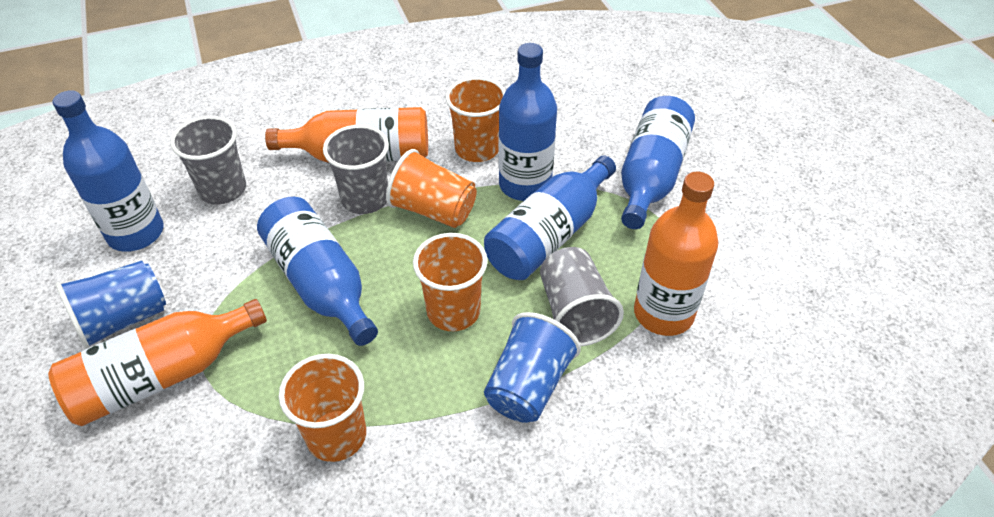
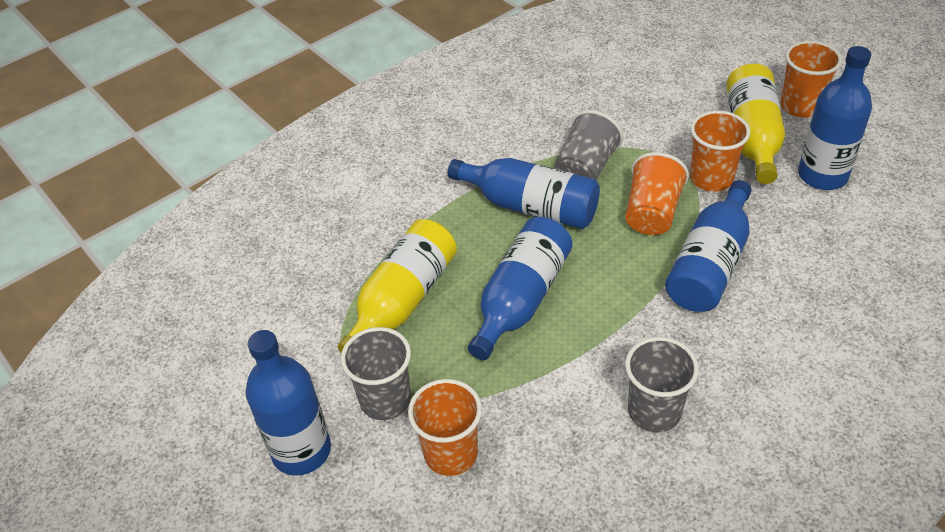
blue cup: [55,260,166,349] [484,312,581,423] = 2 -> none = 0
orange bottle: [48,299,267,426] [265,107,428,163] [634,171,719,336] = 3 -> none = 0
yellow bottle: none = 0 -> [338,219,457,353] [726,64,785,184] = 2

